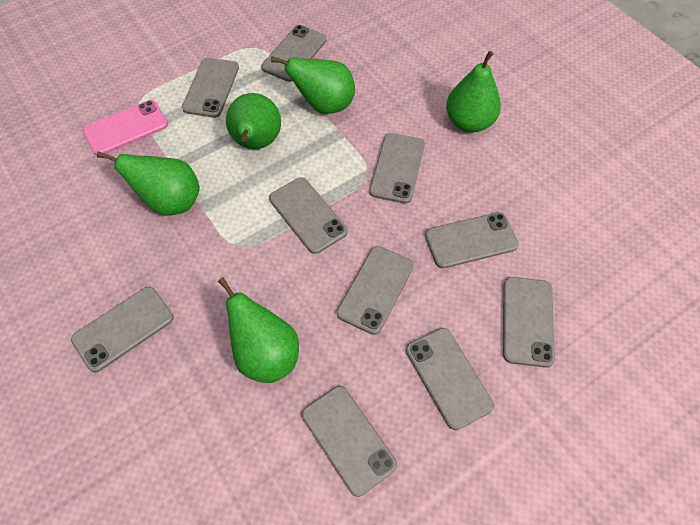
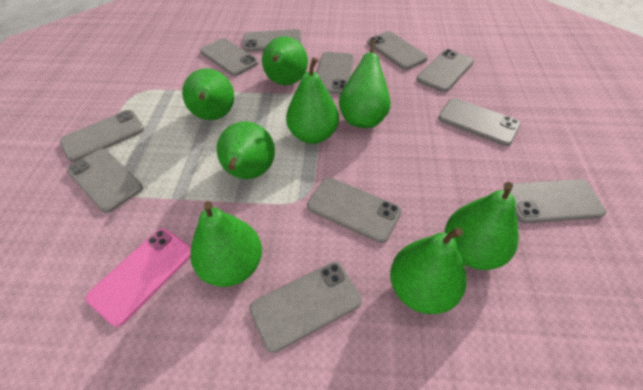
green pear: [97,151,200,216] [218,277,299,383] [226,93,281,149] [271,57,355,114] [446,51,501,133] = 5 -> [182,69,234,120] [191,201,262,287] [217,122,275,179] [262,37,308,85] [286,57,339,144] [339,39,391,128] [390,227,467,314] [445,182,519,270] = 8
grey phone: [71,287,174,373] [182,58,239,118] [261,25,327,82] [269,177,348,254] [302,386,397,497] [337,246,414,335] [369,133,425,204] [406,328,494,430] [425,212,519,268] [503,277,555,368] = 10 -> [60,110,144,162] [67,148,143,213] [200,38,258,76] [243,29,302,52] [249,262,362,353] [307,177,402,243] [317,52,354,94] [367,31,428,70] [416,49,474,92] [438,98,521,146] [504,179,606,223] = 11

